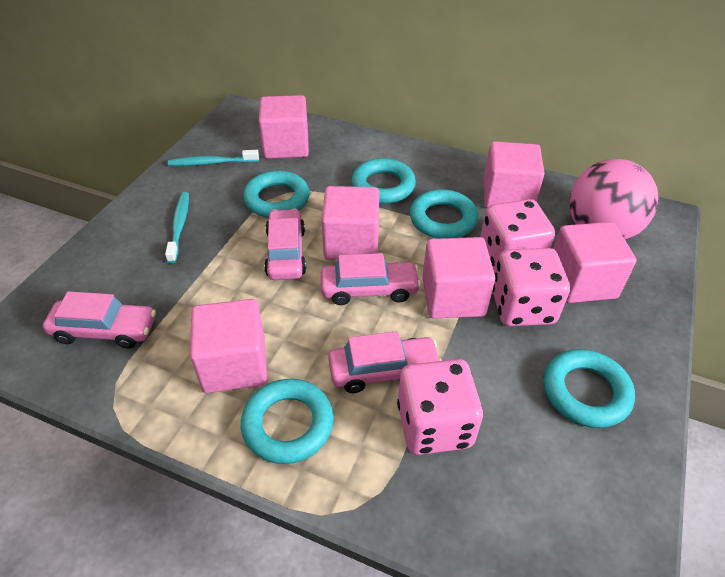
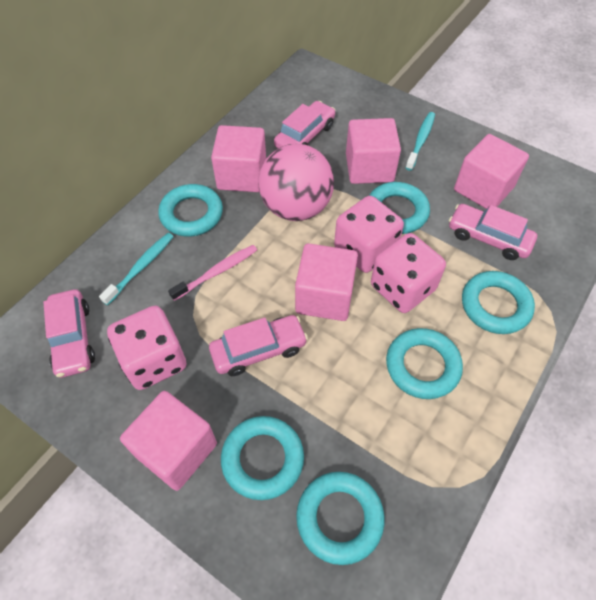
pink cube: [190,299,267,393] [259,95,309,159] [322,186,379,260] [422,237,495,318] [483,141,545,208] [553,222,637,303] = 6 -> [120,391,217,491] [211,125,266,192] [295,244,358,321] [346,118,401,184] [454,134,529,209] = 5
pink toothbrush: none = 0 -> [168,245,257,301] = 1
turquoise ring: [241,379,334,464] [243,170,310,217] [351,158,416,204] [410,189,478,239] [544,349,635,428] = 5 -> [158,184,223,237] [221,416,304,500] [296,472,385,565] [369,182,430,234] [386,328,463,399] [462,271,535,334] = 6

